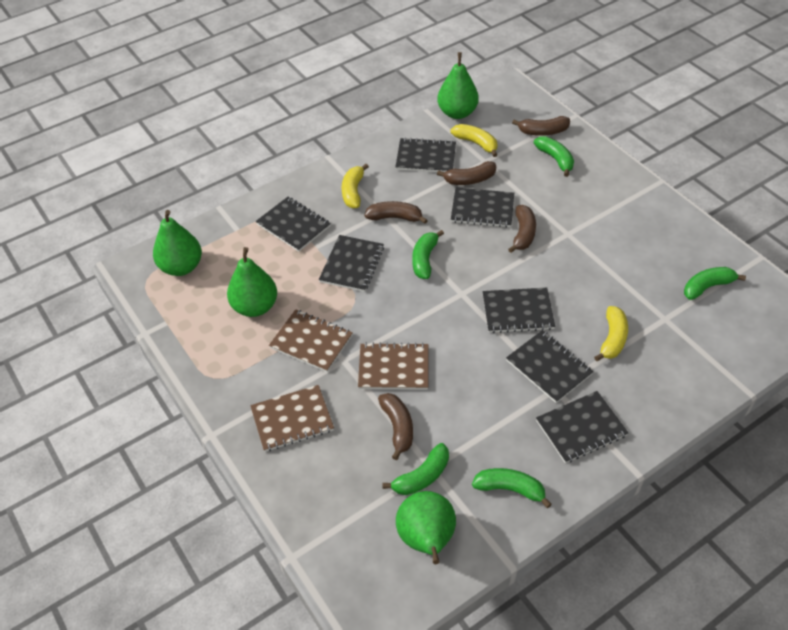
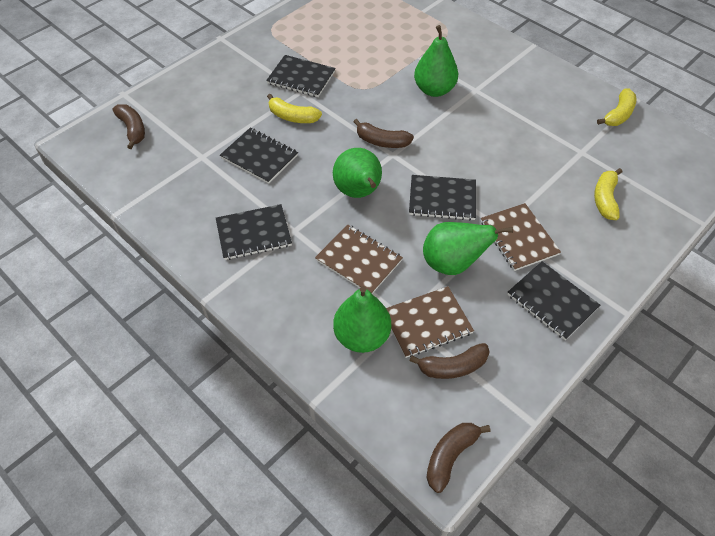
black notebook: [256,197,331,252] [319,235,384,292] [395,138,456,172] [451,188,514,228] [483,288,555,333] [506,330,593,403] [536,391,628,463] = 7 -> [216,204,292,260] [220,128,298,184] [266,55,335,97] [409,175,476,220] [507,261,600,340] = 5
brown banana: [365,201,428,224] [378,393,413,460] [437,161,496,185] [508,205,536,253] [512,116,570,136] = 5 -> [113,104,145,149] [353,119,414,148] [409,343,490,379] [426,423,490,493] = 4
green banana: [382,443,449,495] [412,230,444,279] [472,468,552,508] [534,136,574,177] [684,267,746,300] = 5 -> none = 0

